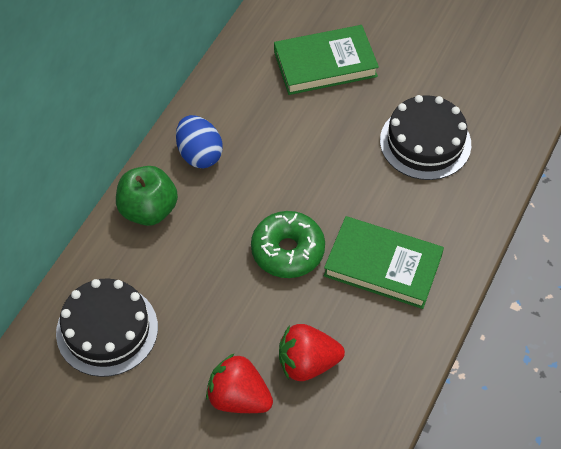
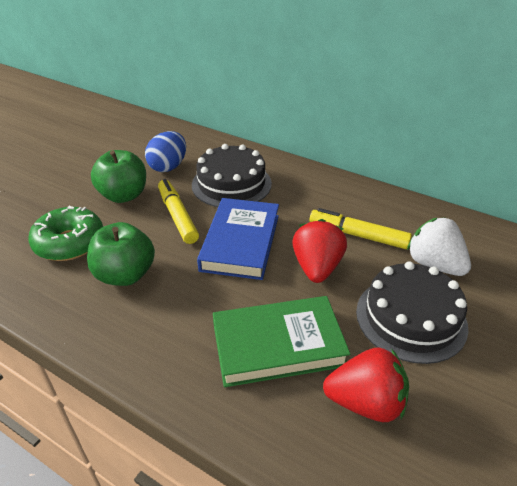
blue book: none = 0 -> [197,198,279,280] = 1
green apple: [116,166,178,226] = 1 -> [87,222,155,286] [91,150,146,203] = 2
green book: [274,25,379,95] [324,216,444,309] = 2 -> [213,296,350,387] = 1
white strawberry: none = 0 -> [407,217,471,276] = 1
yellow marker: none = 0 -> [158,179,199,244] [310,208,412,249] = 2

